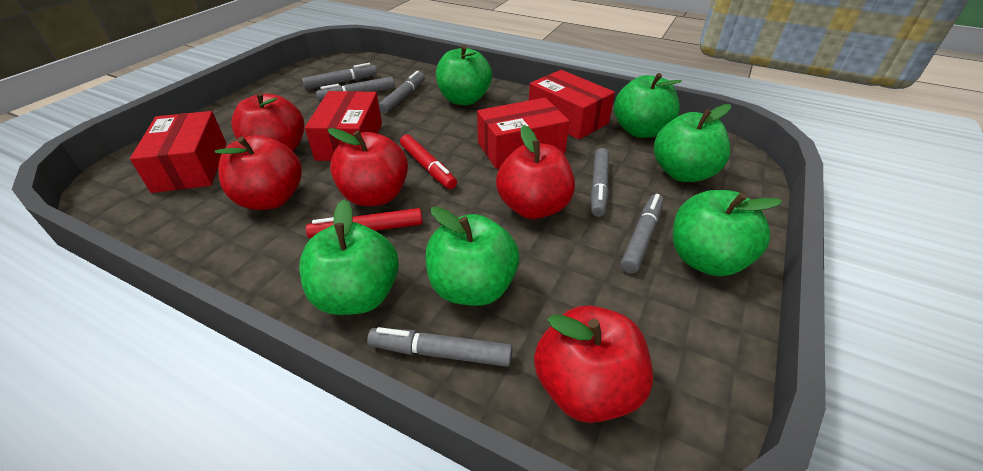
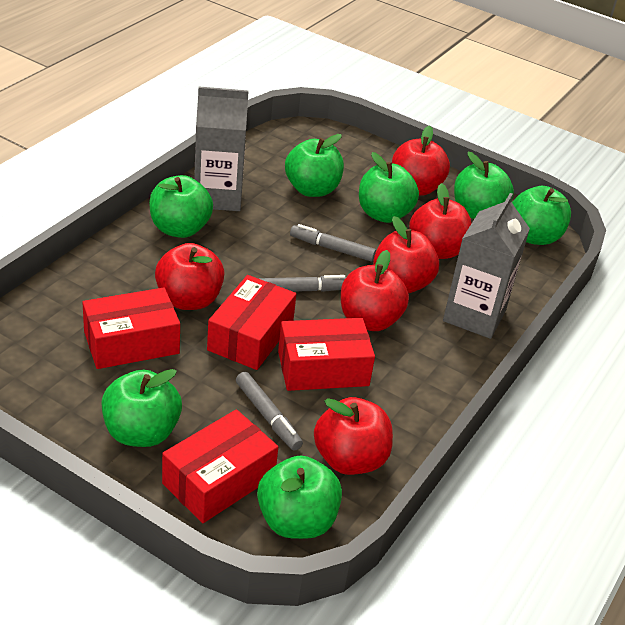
green apple: [299,199,399,315] [425,207,519,306] [436,45,492,105] [614,73,682,138] [654,104,731,182] [673,190,782,276] = 6 -> [102,369,182,447] [149,175,213,238] [257,456,342,539] [285,134,344,197] [359,152,419,223] [454,152,514,219] [512,186,571,245] = 7
grey carton: none = 0 -> [194,87,249,211] [443,193,530,339] = 2
grey marker: [302,63,377,89] [316,77,395,101] [367,327,512,367] [379,71,425,114] [591,148,609,217] [621,194,664,273] = 6 -> [236,372,303,451] [259,275,346,292] [290,224,376,261] = 3
red apple: [215,135,302,210] [231,92,305,152] [328,128,408,206] [496,125,575,219] [534,306,653,423] = 5 -> [155,243,225,310] [314,397,393,475] [341,250,409,331] [373,216,439,293] [392,126,450,196] [409,183,472,259] = 6
red marker: [306,208,423,238] [400,134,457,189] = 2 -> none = 0

